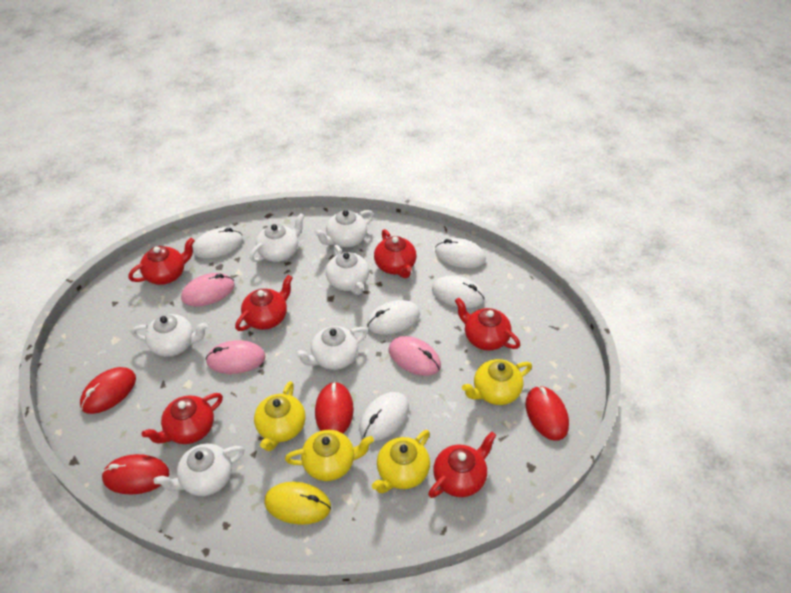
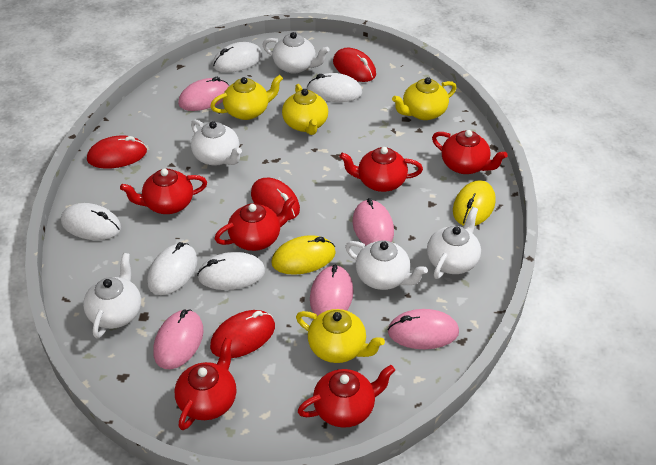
pink mouse: [181,273,235,306] [205,340,266,374] [389,336,441,376] = 3 -> [153,309,203,369] [178,77,229,111] [310,265,354,316] [353,198,394,245] [388,309,459,349] = 5
white teapot: [132,314,208,357] [154,444,245,496] [250,213,305,262] [295,326,368,370] [314,210,374,247] [326,245,369,295] = 6 -> [83,253,141,339] [191,120,242,166] [263,32,330,74] [345,240,428,290] [427,207,481,279] = 5
yellow mouse: [264,482,331,525] = 1 -> [271,235,336,275] [453,180,496,226] = 2

